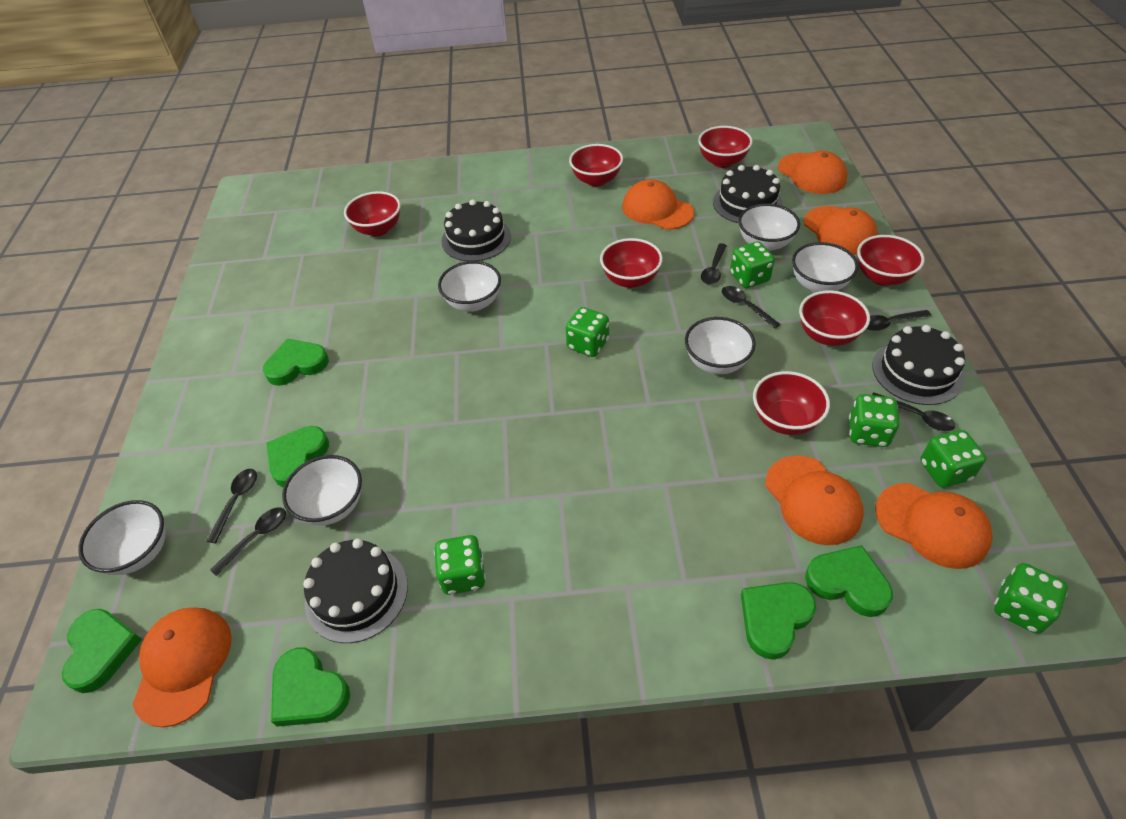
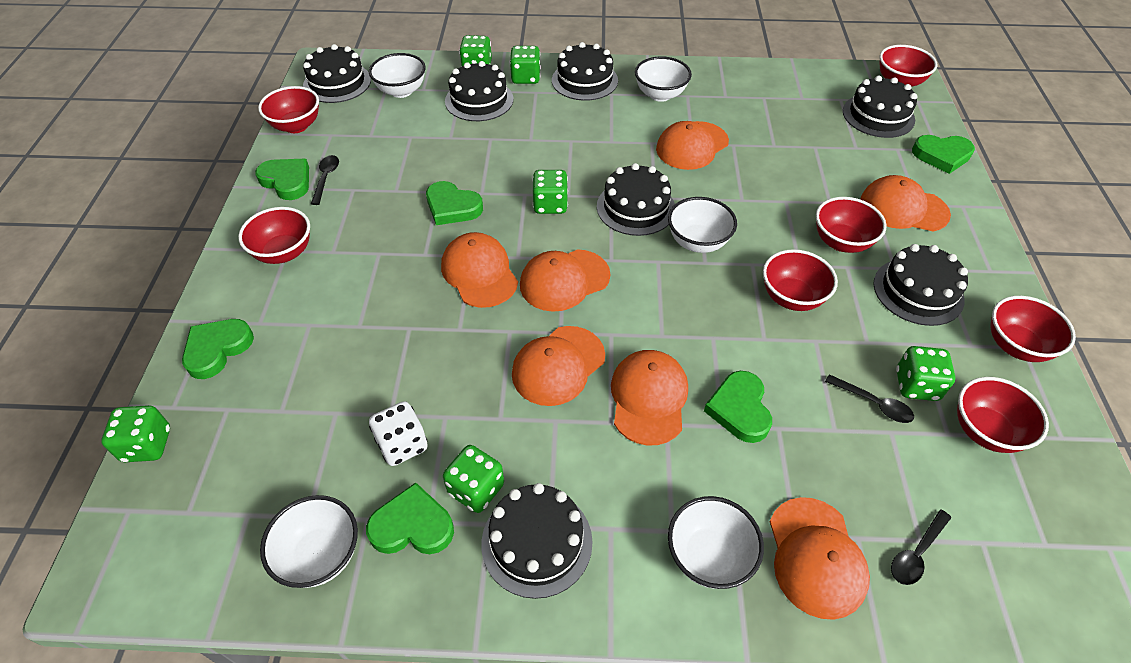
black cake: [303,539,408,643] [442,199,511,261] [713,165,783,223] [872,325,965,405] = 4 -> [303,44,371,103] [445,61,514,121] [481,483,593,599] [552,42,618,101] [597,163,675,236] [843,76,917,138] [873,244,968,326] = 7
black spoon: [207,469,257,544] [210,508,286,576] [701,243,727,285] [722,286,780,329] [867,310,931,331] [872,393,955,431] = 6 -> [311,155,339,205] [825,374,914,423] [891,510,951,585] = 3
orange cap: [132,607,232,728] [622,179,694,230] [766,456,864,545] [778,151,848,194] [804,206,878,255] [875,483,993,569] = 6 -> [441,232,518,308] [512,326,605,406] [520,249,610,312] [611,350,688,446] [656,121,729,170] [770,497,870,620] [860,175,951,231] = 7
white bowl: [78,500,166,575] [282,455,362,526] [438,261,501,312] [685,317,756,374] [738,203,800,251] [792,242,859,293] = 6 -> [260,495,358,588] [369,53,426,98] [635,56,692,102] [668,197,737,253] [668,496,764,589] = 5
white dice: none = 0 -> [369,401,428,466] = 1

